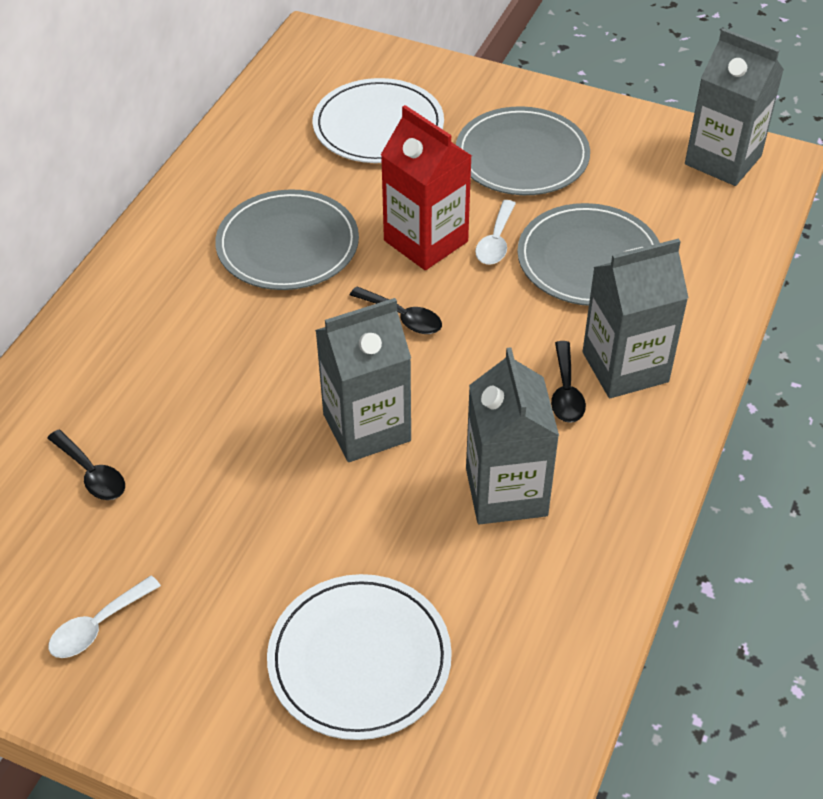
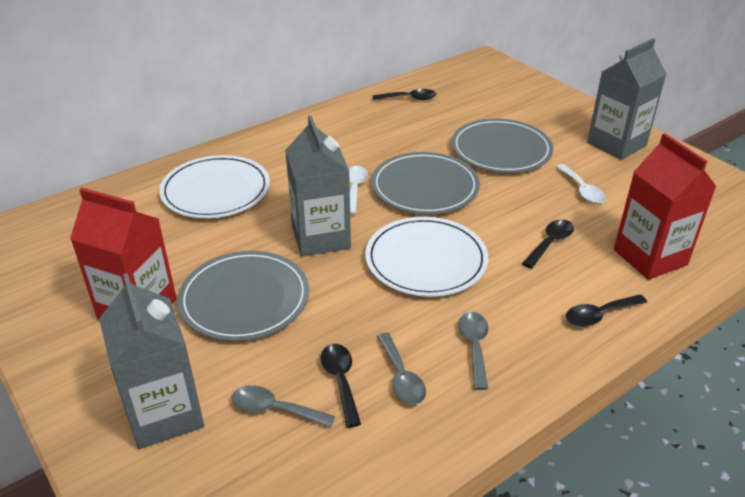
black spoon: [47,430,125,500] [350,287,442,334] [551,341,586,423] = 3 -> [321,344,361,428] [373,89,436,100] [522,219,574,269] [566,294,647,327] = 4
grey carton: [315,298,411,462] [466,347,559,524] [583,238,689,398] [685,28,784,186] = 4 -> [99,273,204,449] [285,115,351,257] [587,38,667,160] = 3
grey spoon: none = 0 -> [232,385,335,428] [377,333,426,405] [459,312,488,390] = 3
red carton: [381,105,472,270] = 1 -> [70,188,177,320] [614,133,717,280] = 2

